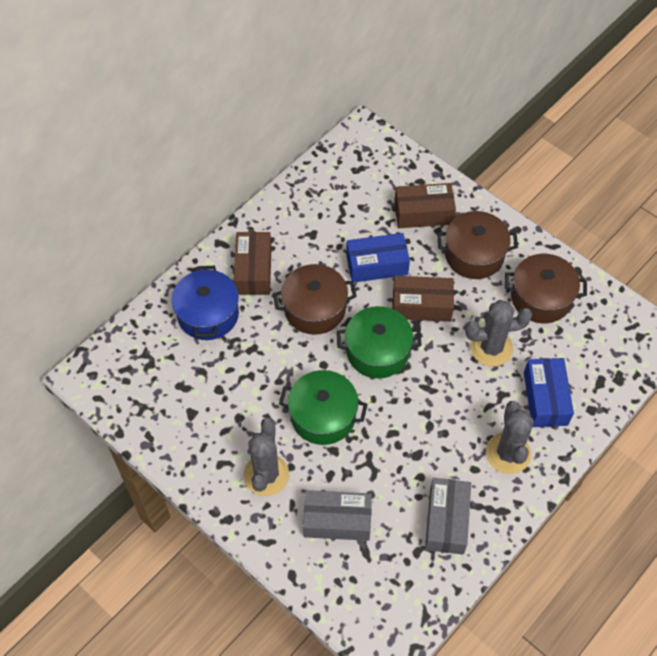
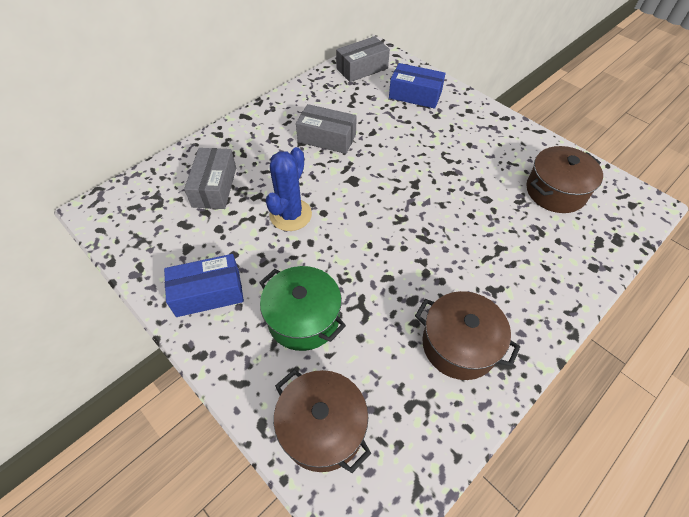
blue cactus: none = 0 -> [266,147,312,231] = 1
blue pot: [172,266,239,340] = 1 -> none = 0
brown box: [234,232,272,295] [392,276,454,322] [394,183,456,228] = 3 -> none = 0
green pot: [279,370,368,445] [337,306,422,378] = 2 -> [259,266,346,351] = 1
grey box: [303,490,372,541] [425,478,471,555] = 2 -> [184,148,236,209] [296,104,357,154] [336,36,390,82] = 3
grey cactus: [243,418,289,496] [465,300,532,366] [486,401,534,474] = 3 -> none = 0

